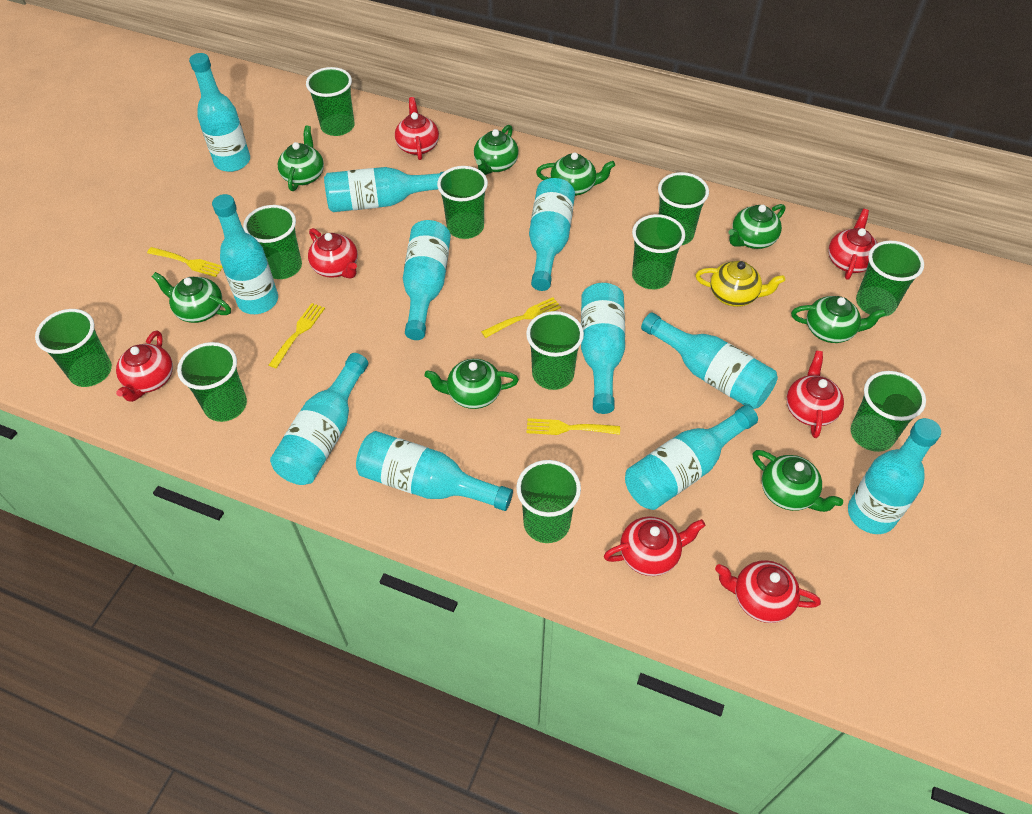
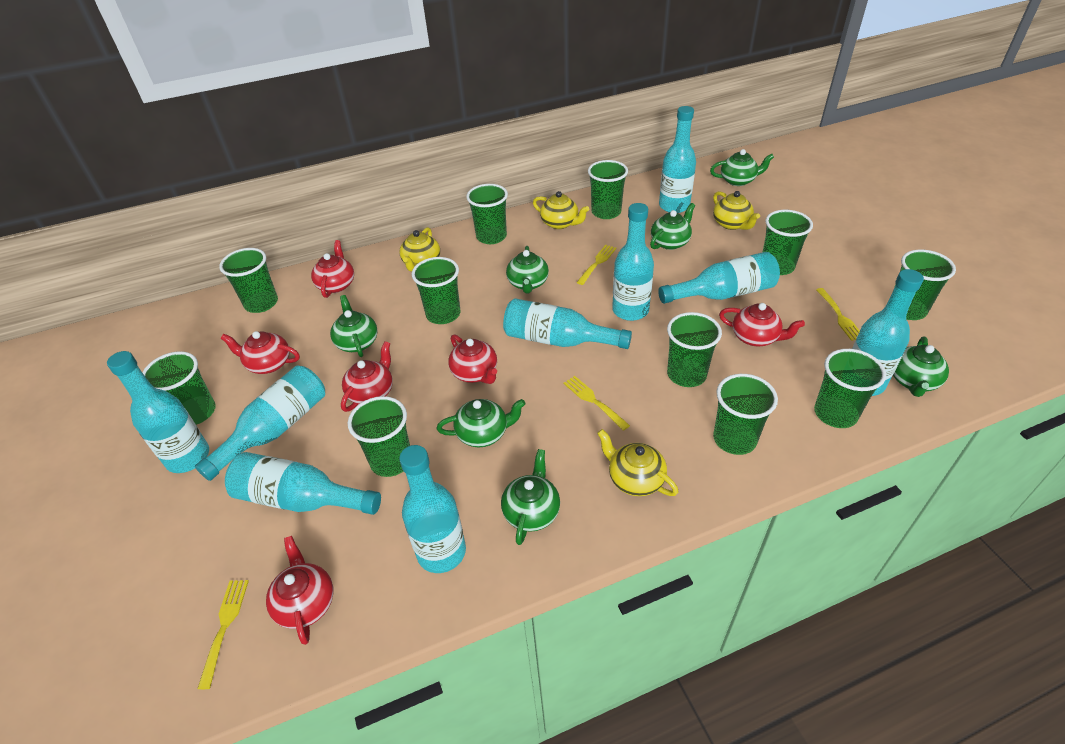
green teapot: [152,272,231,323] [278,126,324,191] [424,359,519,409] [474,125,519,175] [536,152,615,196] [728,204,785,249] [753,450,843,512] [791,296,886,343] = 8 -> [330,295,378,357] [437,399,525,447] [501,449,560,545] [506,246,549,293] [650,203,695,250] [710,149,774,186] [893,337,949,397] = 7
red teapot: [116,330,173,402] [308,228,358,278] [395,97,439,160] [604,516,706,576] [715,560,821,623] [786,351,844,438] [828,209,878,280] = 7 -> [221,331,300,374] [266,536,333,645] [311,240,354,298] [341,341,393,412] [448,334,497,384] [719,303,805,347] = 6
turquoise bottle: [189,53,250,172] [212,194,278,314] [270,353,368,485] [324,167,443,212] [356,431,513,511] [403,220,451,340] [529,178,575,291] [581,283,625,414] [625,405,758,510] [641,313,778,409] [848,418,941,534] = 11 -> [107,351,209,473] [195,366,325,481] [225,452,381,515] [399,445,466,573] [503,298,632,349] [612,203,654,321] [658,252,780,304] [659,106,696,213] [852,269,924,396] = 9
yellow teapot: [695,261,785,307] = 1 -> [399,227,440,272] [533,191,589,229] [597,429,678,496] [713,191,760,230] = 4

